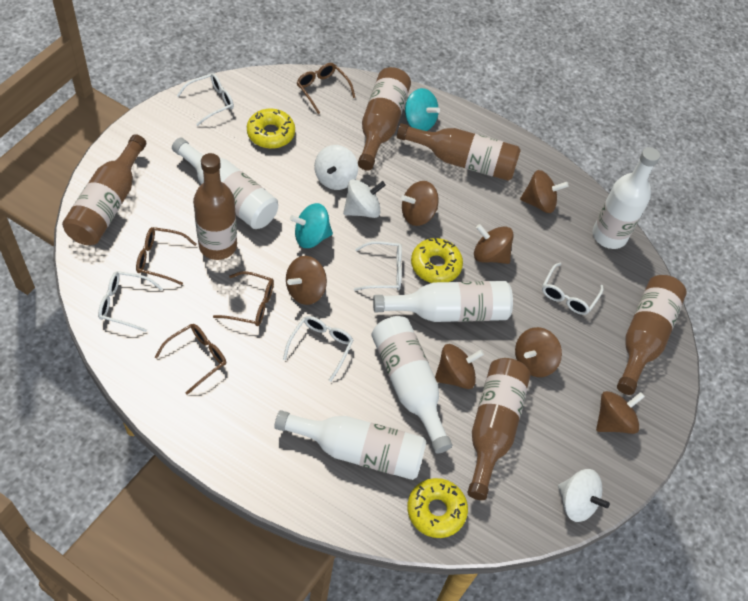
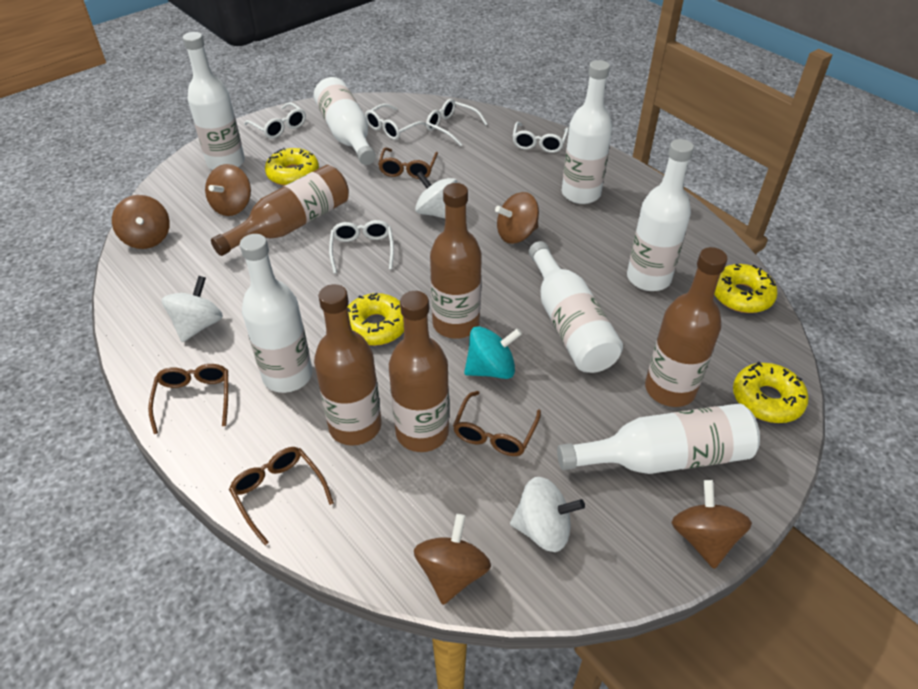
brown bottle: [62,134,146,245] [193,153,237,260] [358,67,411,171] [397,123,521,181] [467,358,531,500] [617,275,687,395] = 6 -> [211,165,349,256] [314,284,382,446] [389,291,449,452] [430,183,482,339] [645,247,728,407] = 5
brown spinning top: [286,256,327,305] [401,181,439,226] [435,344,484,389] [474,224,514,264] [515,327,562,377] [520,170,569,213] [596,391,645,434] = 7 -> [112,195,170,249] [205,164,251,216] [414,514,491,605] [495,192,539,244] [672,480,752,569] = 5
turquoise spinning top: [290,203,333,248] [405,88,440,131] = 2 -> [464,326,522,379] = 1
white bottle: [172,138,278,229] [274,410,426,480] [371,316,452,454] [373,281,513,322] [593,147,660,249] = 5 -> [183,32,245,170] [240,234,313,393] [314,77,376,165] [529,241,623,373] [557,403,760,474] [562,60,612,204] [627,139,694,291] = 7
yellow donut: [247,108,295,149] [407,478,468,538] [411,238,463,283] = 3 -> [265,148,319,186] [347,293,404,346] [714,264,778,313] [733,362,809,423] = 4

